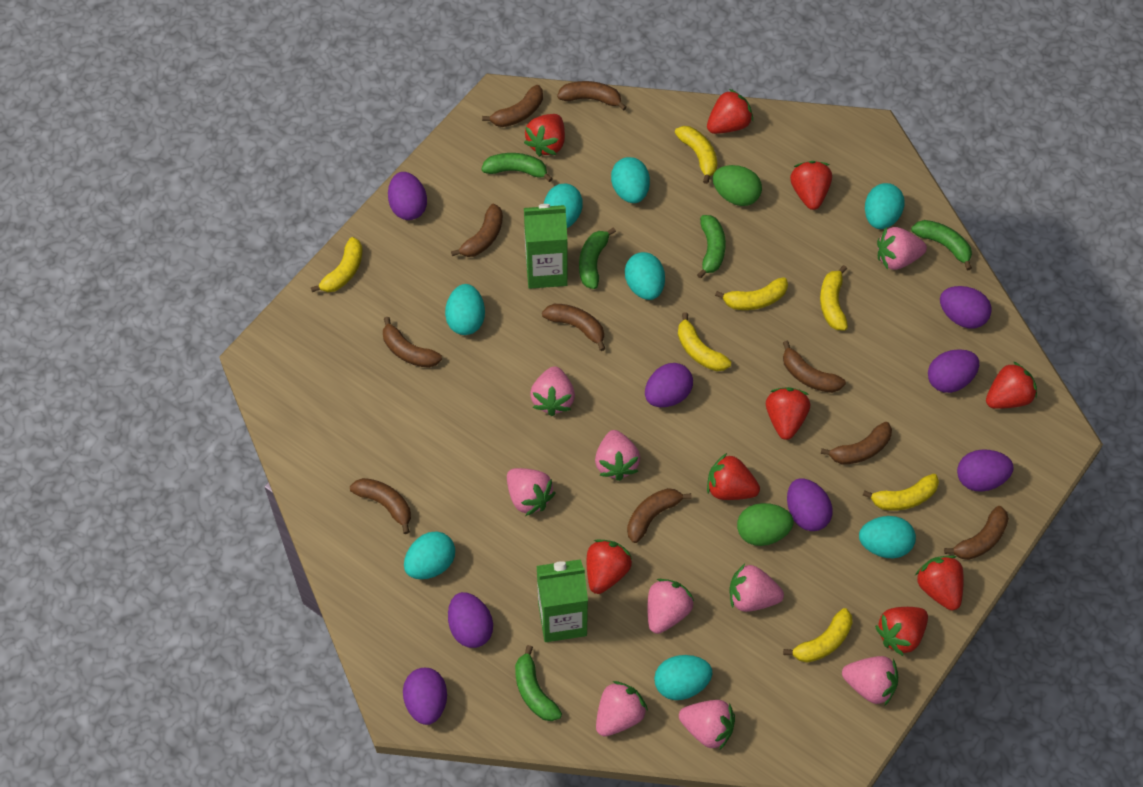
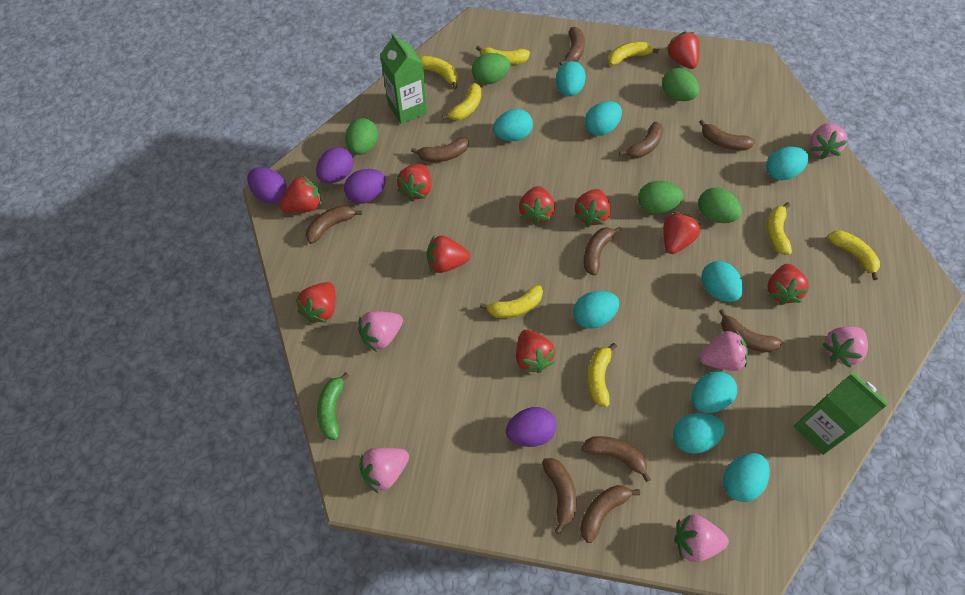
green banana: [481,153,553,182] [515,645,562,721] [579,227,616,289] [697,215,726,278] [911,220,972,270] = 5 -> [317,372,349,440] = 1
green egg: [713,165,762,206] [737,503,794,546] = 2 -> [345,118,378,155] [472,53,510,84] [638,181,683,214] [662,68,699,101] [698,188,741,223] = 5
pink strawberry: [507,468,556,516] [530,366,575,416] [595,430,640,481] [596,681,648,737] [648,579,694,634] [679,700,735,750] [729,564,784,612] [842,656,898,705] [877,227,927,270] = 9 -> [358,311,403,352] [359,448,409,494] [674,515,729,562] [699,329,748,371] [810,123,848,159] [822,326,868,368] = 6
purple egg: [388,172,427,220] [403,668,447,725] [448,592,493,648] [645,363,693,407] [787,479,833,531] [928,349,979,393] [940,286,991,329] [957,450,1014,492] = 8 -> [247,167,287,204] [316,147,354,183] [344,169,386,204] [506,407,556,447] = 4
red strawberry: [524,114,565,157] [587,539,633,594] [707,89,753,134] [707,453,760,500] [766,387,810,440] [790,161,832,210] [875,607,928,656] [915,556,964,610] [986,361,1037,409] = 9 -> [279,175,321,213] [296,282,335,323] [397,164,432,201] [426,235,470,273] [516,330,555,373] [519,186,555,225] [575,189,611,227] [663,211,701,254] [666,32,699,69] [767,264,809,305] = 10
turquoise egg: [404,531,455,579] [445,284,485,335] [544,184,583,228] [611,157,650,203] [625,252,665,300] [654,655,712,700] [859,516,916,558] [865,183,904,229] = 8 -> [493,109,533,141] [556,61,586,96] [574,291,619,329] [585,101,622,136] [673,413,725,454] [691,372,737,413] [701,261,743,302] [723,453,770,502] [766,147,809,180] = 9
yellow banana: [311,237,363,292] [675,126,717,184] [678,312,731,371] [715,277,788,310] [783,608,853,663] [820,265,848,331] [862,474,939,510] = 7 -> [419,56,458,89] [442,83,481,120] [476,46,530,65] [480,285,543,318] [587,343,617,407] [608,42,659,65] [767,202,792,255] [827,230,880,280] = 8

